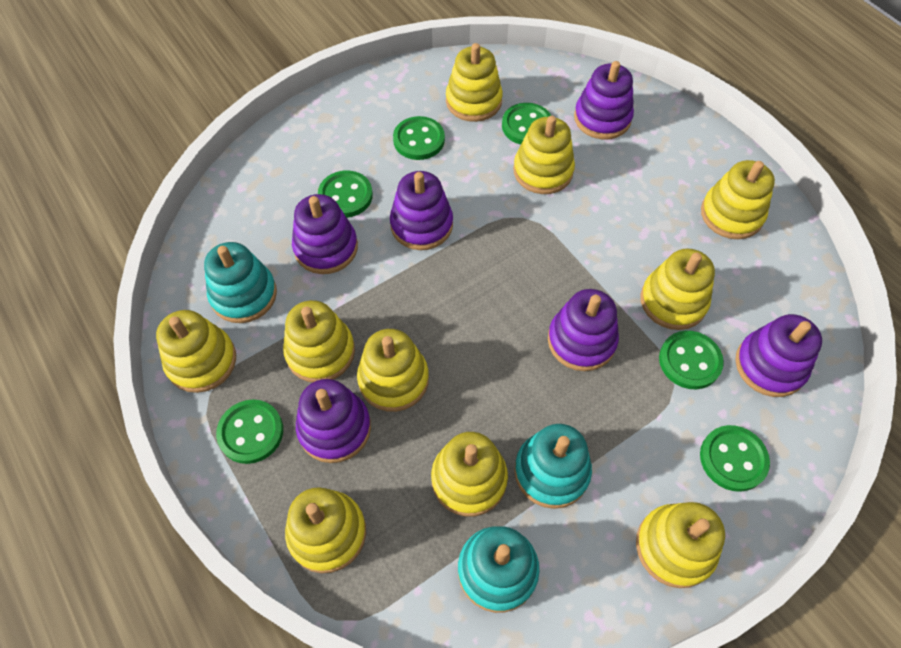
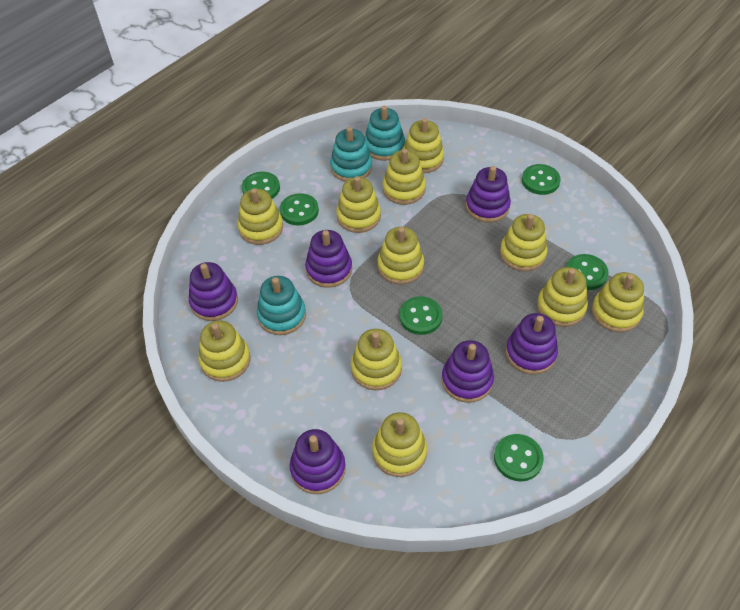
yellow stacking toy: [156,310,236,393] [283,300,355,382] [285,487,366,573] [357,329,429,412] [431,432,508,517] [446,43,503,122] [513,116,575,194] [636,502,725,588] [641,249,715,330] [701,160,775,239] = 10 -> [198,321,250,382] [238,188,283,245] [336,176,381,233] [351,329,402,390] [372,412,427,477] [377,227,424,285] [383,149,426,205] [403,118,444,173] [500,214,548,271] [537,267,588,327] [592,272,644,332] = 11

